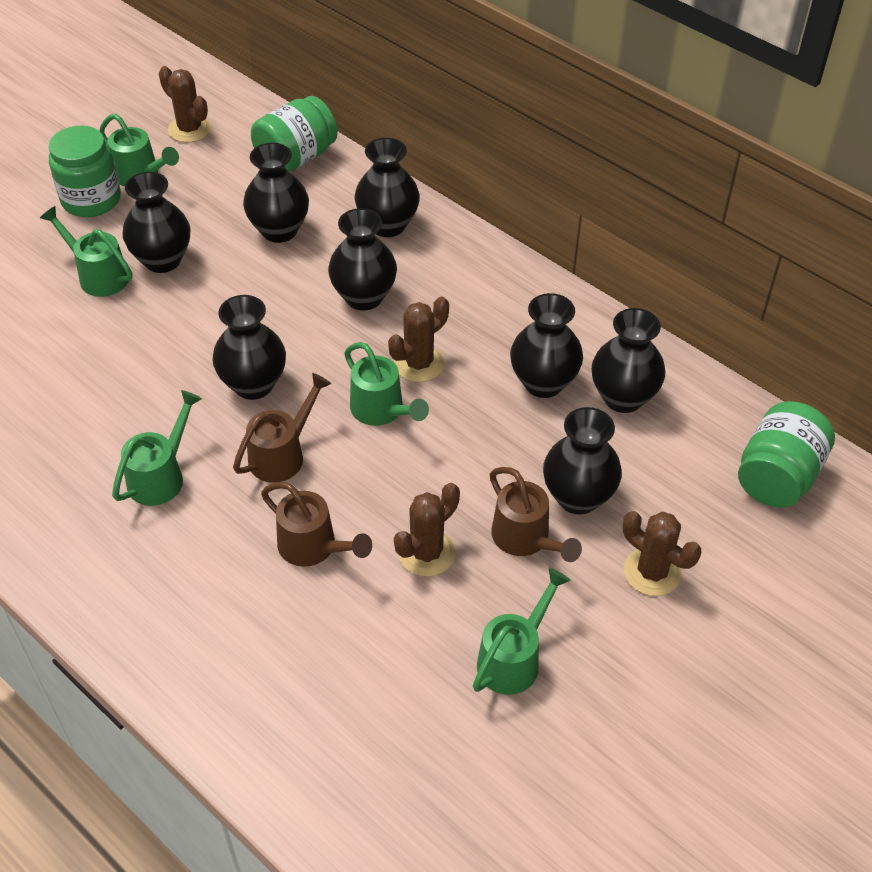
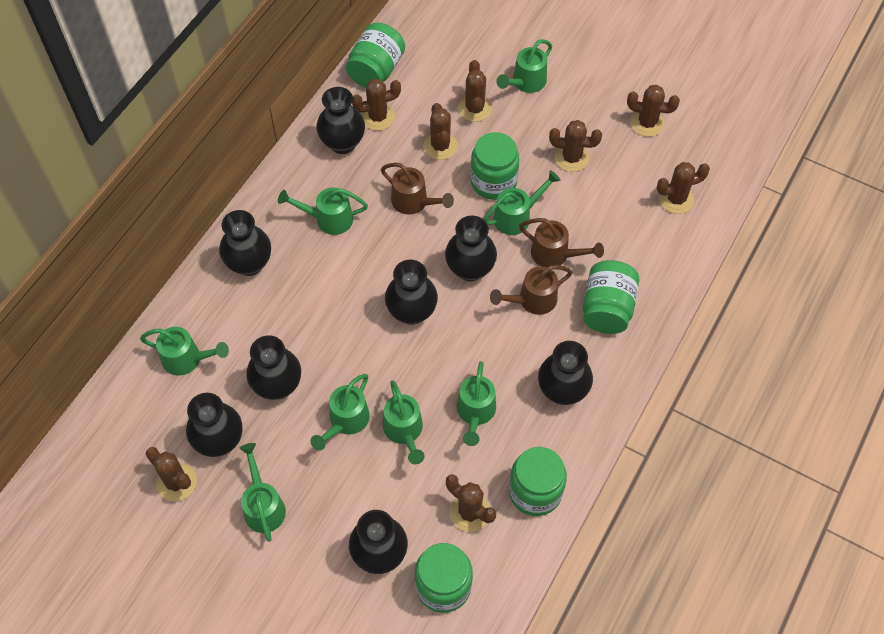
brown cactus: [159,66,211,143] [388,296,449,382] [394,483,460,577] [623,511,701,596] = 4 -> [146,447,197,501] [352,79,401,131] [423,103,458,160] [446,474,496,532] [458,60,492,122] [549,120,602,172] [627,85,680,137] [657,162,710,214] = 8
green jar: [49,126,121,217] [251,96,338,172] [738,401,835,508] = 3 -> [346,23,405,88] [415,543,473,613] [470,132,519,200] [509,447,567,516] [583,260,639,334] = 5
green watering can: [40,206,132,297] [99,114,179,187] [112,390,202,506] [344,342,429,426] [473,568,571,695] = 5 -> [140,327,229,376] [240,443,286,542] [278,187,368,235] [311,374,370,451] [383,381,425,465] [457,361,496,446] [483,170,561,235] [496,39,552,93] = 8

